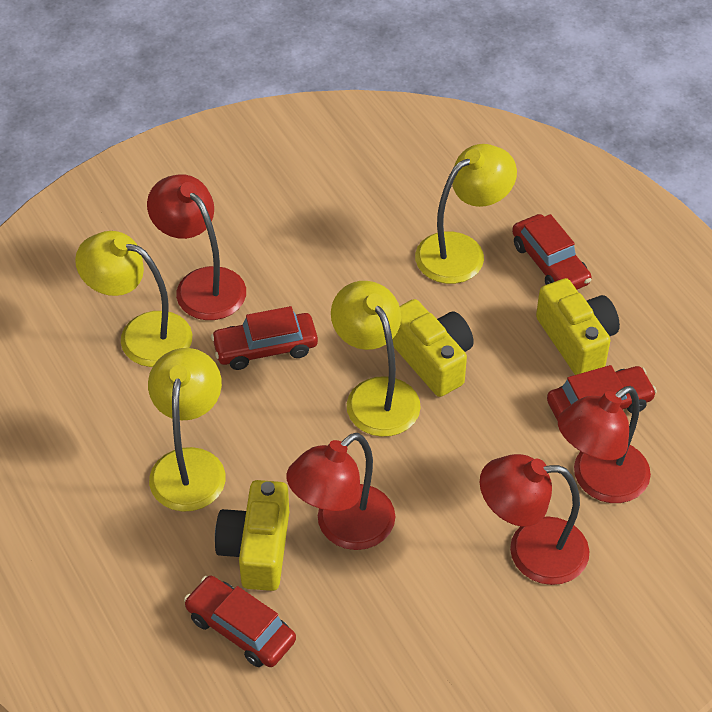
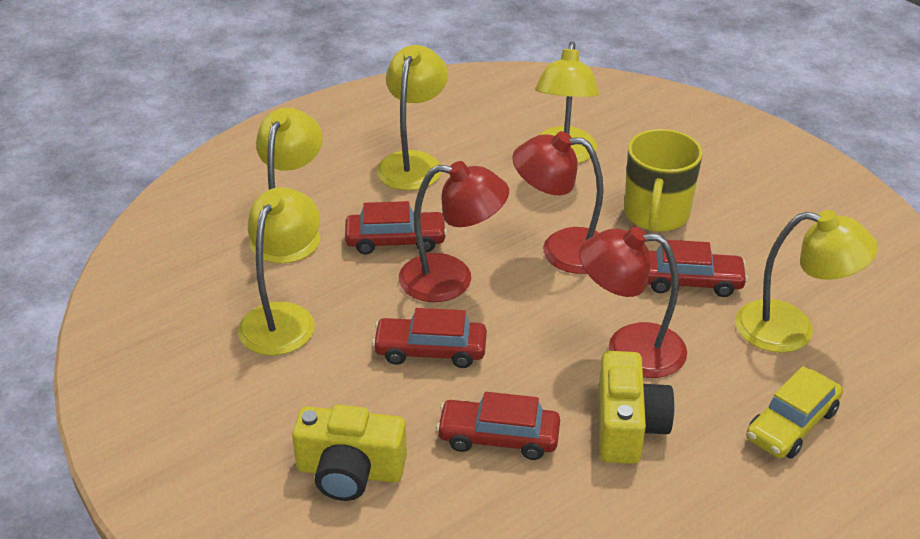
red lamp: [147,174,246,320] [286,433,395,550] [480,454,589,585] [558,386,651,503] = 4 -> [399,161,509,302] [513,131,604,274] [579,227,687,378] = 3
yellow camera: [215,480,289,591] [393,299,474,397] [536,278,620,375] = 3 -> [292,405,407,501] [598,351,675,464] = 2
yellow car: none = 0 -> [746,366,843,458] = 1
yellow lamp: [75,231,192,367] [148,348,226,512] [331,281,421,437] [415,144,517,284] = 4 -> [238,187,320,356] [250,108,323,264] [377,45,448,191] [535,41,599,163] [735,210,878,353] = 5
yellow mug: none = 0 -> [624,129,702,232] = 1

